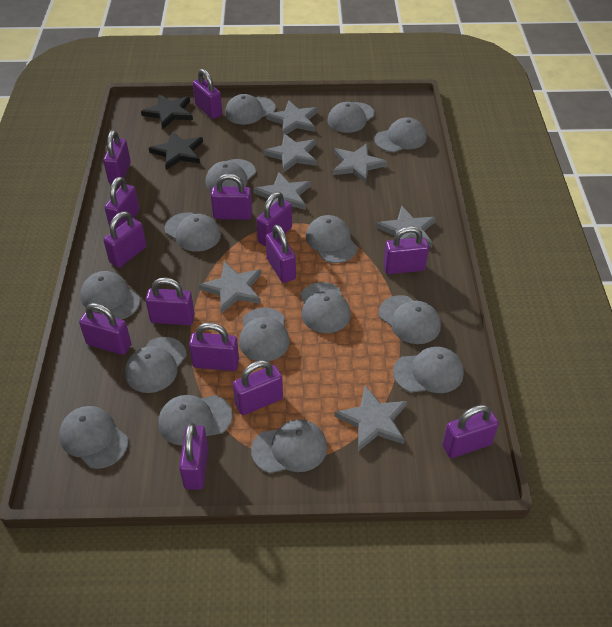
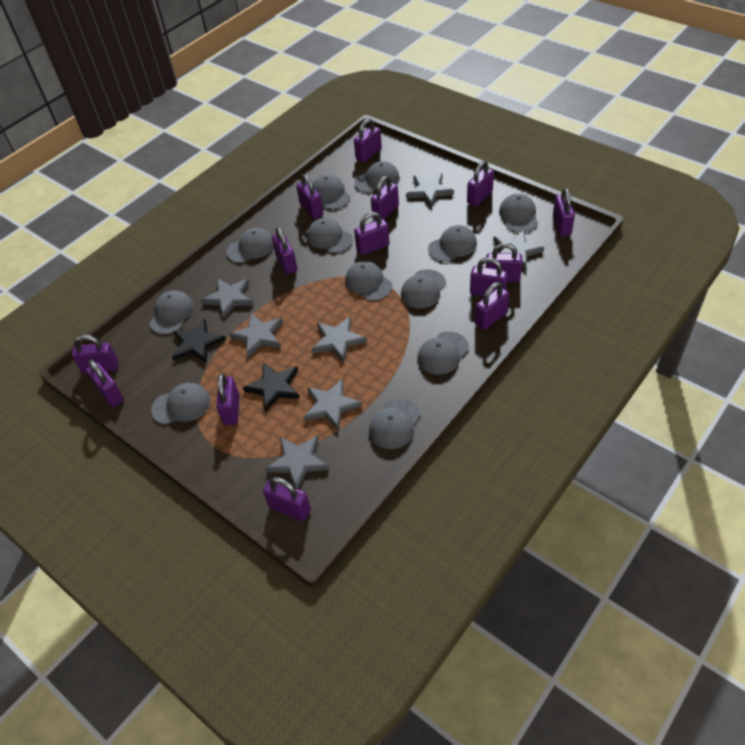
grey cap: [59,406,128,469] [81,271,140,320] [125,337,187,393] [158,395,233,445] [164,212,221,252] [206,159,256,191] [225,94,276,125] [239,307,290,361] [251,419,327,473] [300,282,351,333] [306,215,357,263] [327,102,375,133] [374,118,427,152] [379,295,441,344] [393,347,464,393] = 15 -> [150,290,194,334] [151,383,210,425] [226,228,274,263] [307,218,353,253] [313,174,350,209] [345,261,392,301] [354,161,400,193] [369,398,420,449] [401,269,446,308] [417,332,469,375] [428,225,477,262] [499,194,538,232] = 12

